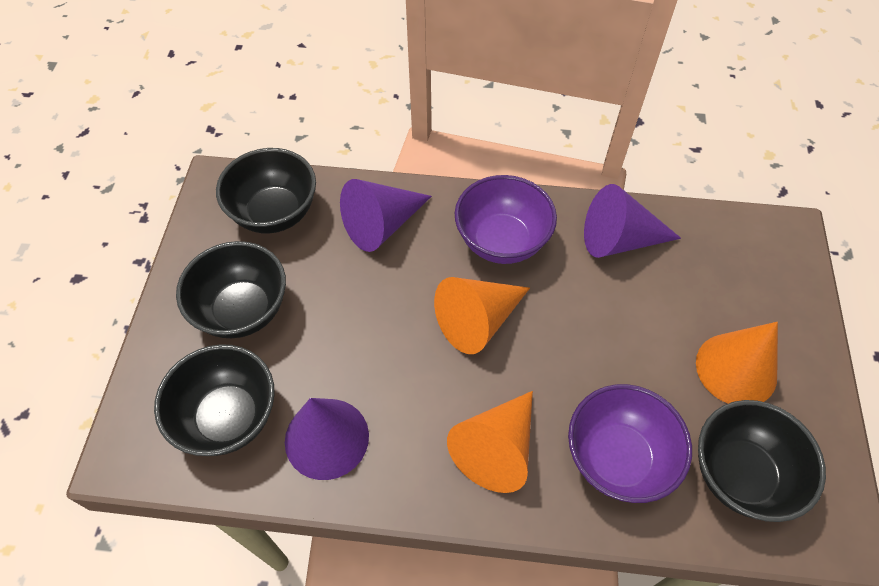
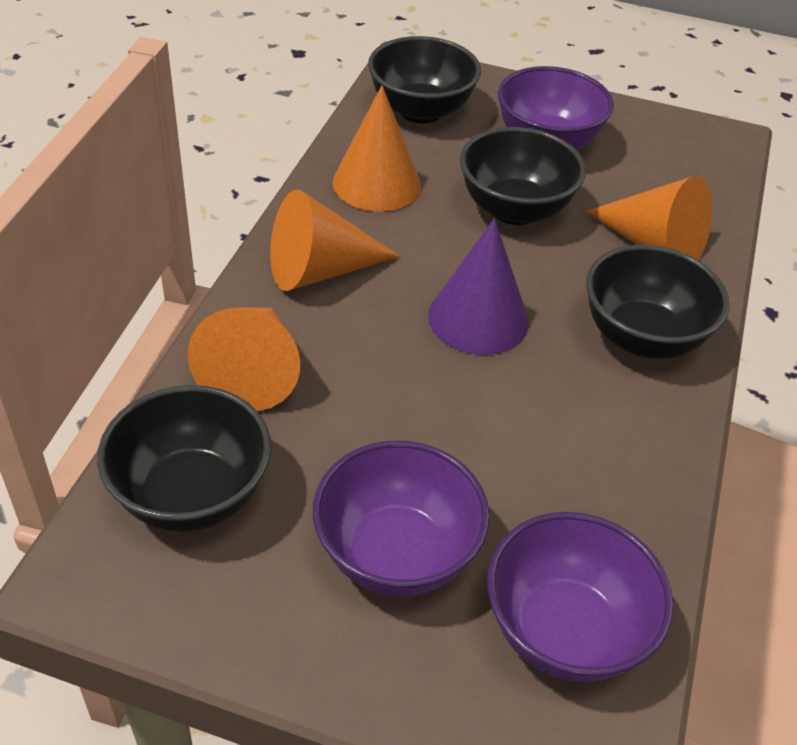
orange cone: [434,277,530,354] [447,391,533,493] [696,322,778,404] = 3 -> [188,307,300,411] [270,190,400,291] [333,85,421,212] [586,176,712,260] = 4
purple bowl: [455,175,557,264] [568,384,692,503] = 2 -> [313,441,490,597] [487,512,673,682] [498,66,614,149] = 3
purple cone: [285,398,369,480] [340,179,432,252] [584,184,681,258] = 3 -> [428,218,529,355] = 1

